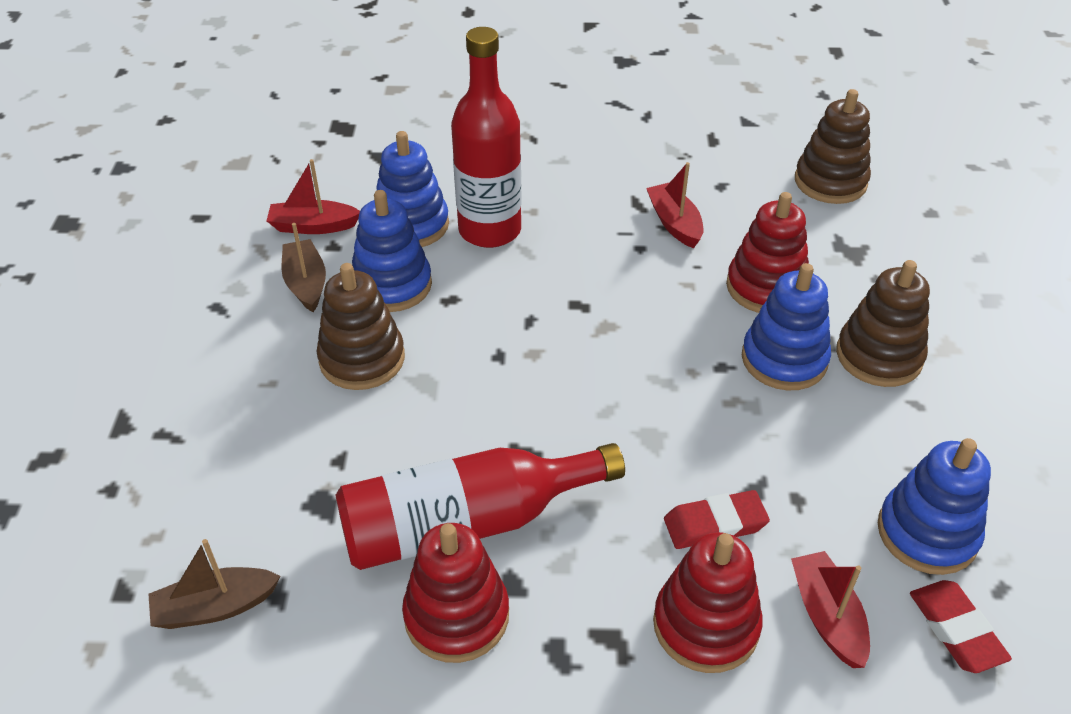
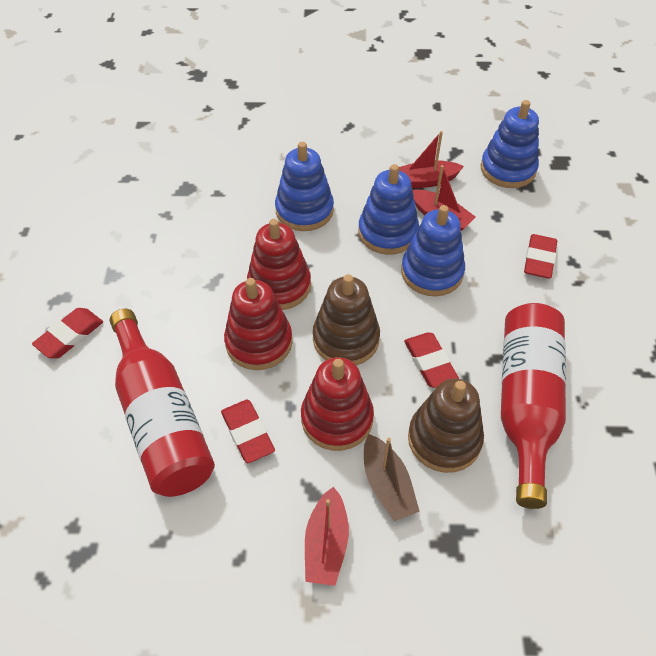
brown boat: [148,539,281,629] [282,223,326,312] = 2 -> [364,434,420,521] = 1
brown stacking toy: [317,263,405,390] [795,89,871,204] [836,260,930,387] = 3 -> [313,274,380,365] [408,378,484,473] = 2
red eraser: [664,490,770,549] [910,580,1012,673] = 2 -> [32,308,103,358] [221,400,275,463] [404,333,459,388] [524,234,557,279] = 4

